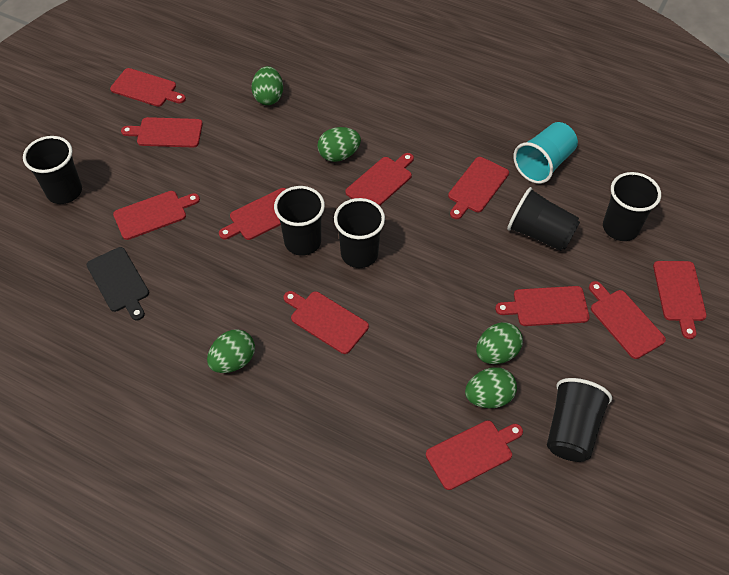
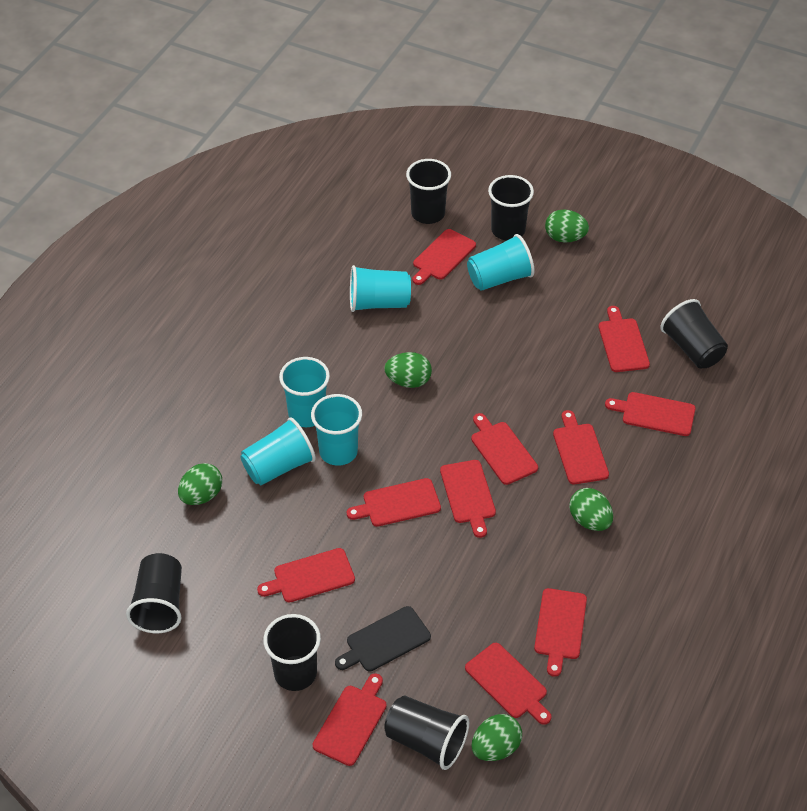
turquoise cup: [513,122,578,184] = 1 -> [240,417,316,485] [279,357,330,427] [311,394,362,466] [350,265,411,312] [467,234,535,291] = 5

